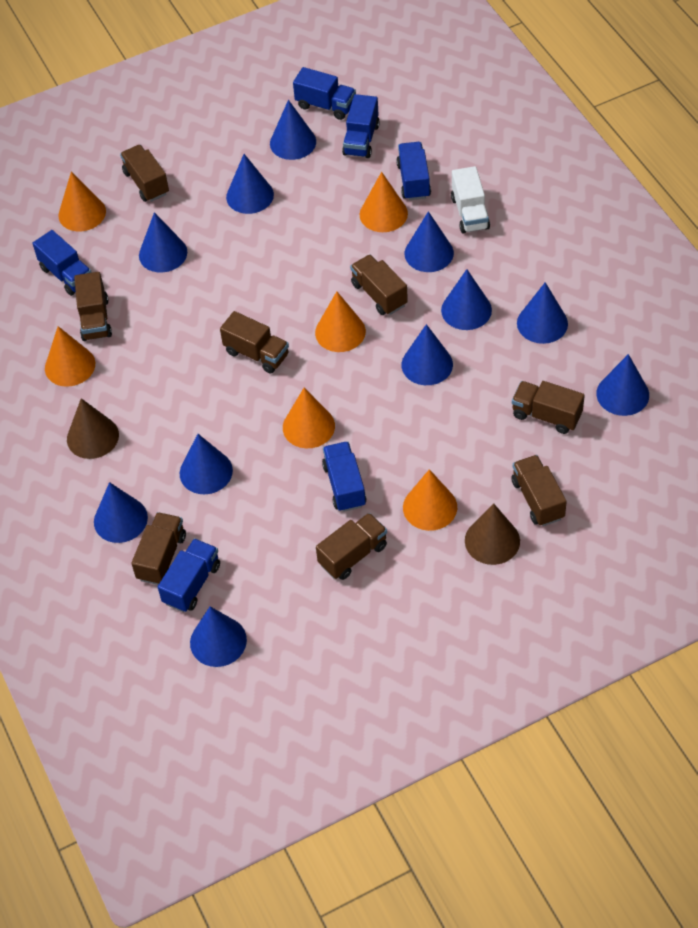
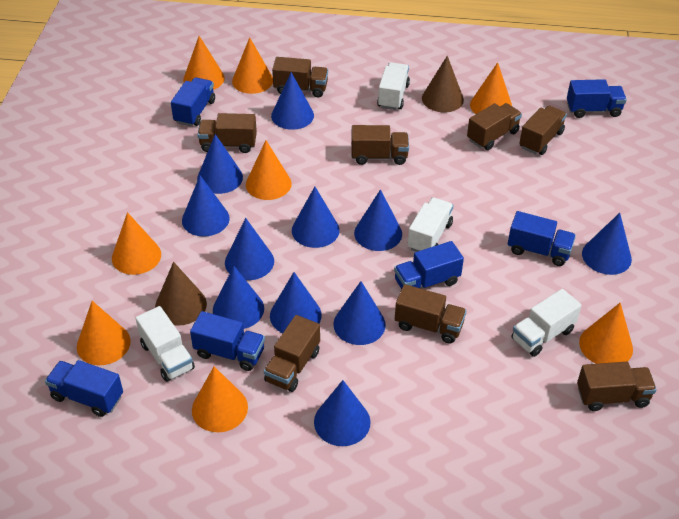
orange cone: [45,326,95,387] [58,172,106,231] [283,388,335,448] [315,291,366,352] [360,172,408,232] [403,469,457,531] = 6 -> [77,301,131,365] [112,212,161,275] [183,36,225,90] [192,366,248,432] [232,37,273,94] [246,140,292,200] [470,62,512,114] [579,303,633,364] = 8
white truck: [451,166,490,233] = 1 -> [136,306,195,382] [377,62,410,110] [408,197,454,252] [512,289,582,357] = 4

